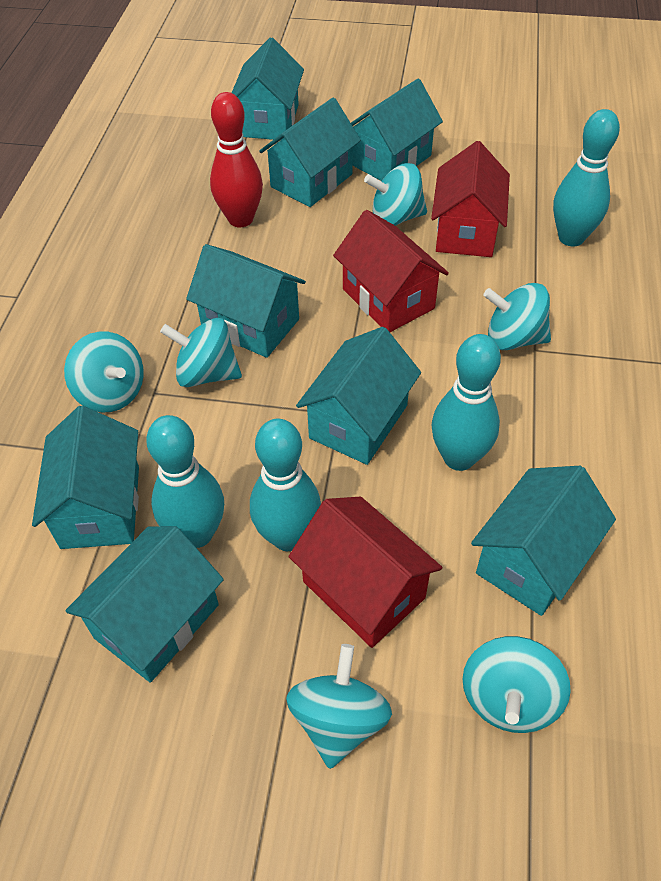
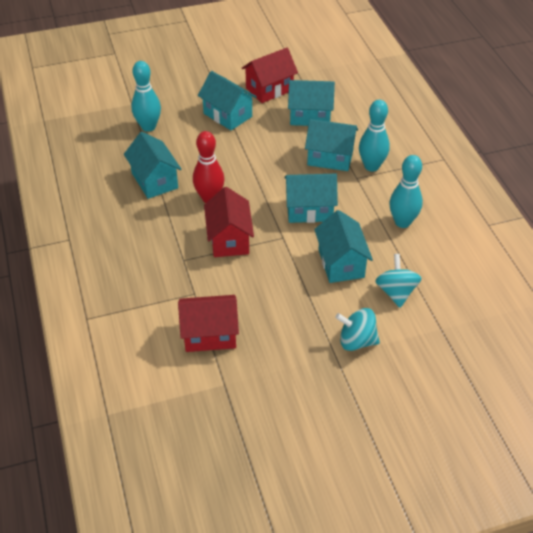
turquoise bowling pin: [146,415,224,548] [250,419,321,551] [431,334,501,471] [553,109,620,246] = 4 -> [131,61,161,132] [359,100,390,172] [389,155,423,228] = 3
turquoise house: [32,406,139,549] [66,526,224,683] [186,244,306,358] [232,37,304,140] [259,98,361,207] [296,327,421,465] [351,79,443,181] [471,466,616,616] = 8 -> [124,132,182,199] [198,71,257,130] [284,174,338,223] [288,80,335,126] [305,119,358,171] [314,210,373,283] = 6
turquoise spinning top: [64,332,144,412] [160,318,242,387] [286,644,392,769] [364,163,427,226] [462,636,571,733] [483,283,551,350] = 6 -> [335,308,380,351] [375,254,422,308] = 2

